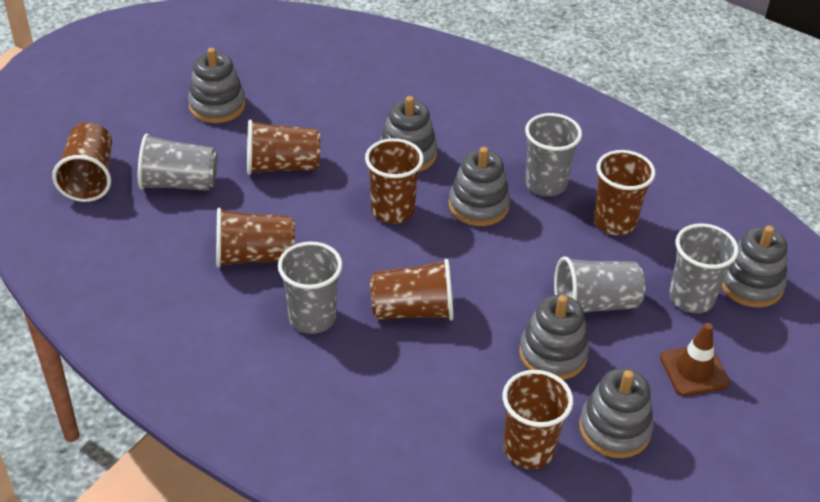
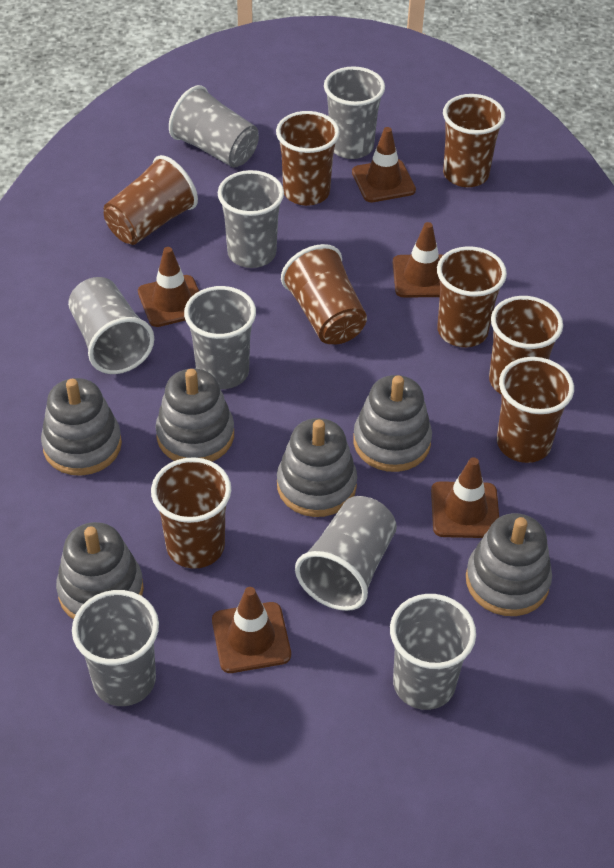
brown cup: [52,122,112,202] [216,208,295,268] [247,120,320,175] [365,138,424,224] [370,259,454,321] [503,370,573,469] [594,150,656,235] = 7 -> [104,155,198,245] [151,457,231,569] [276,111,340,206] [281,244,367,344] [437,246,507,347] [443,94,505,187] [489,296,563,395] [497,357,574,463] = 8
brown traffic cone: [660,323,730,396] = 1 -> [138,247,199,327] [212,587,291,673] [352,127,416,202] [393,222,443,297] [431,457,499,538] = 5
grey cup: [138,134,218,191] [278,242,343,334] [525,113,582,196] [554,256,646,313] [669,223,739,313] = 5 -> [68,277,154,374] [72,590,159,706] [169,85,259,168] [184,286,256,389] [218,170,284,268] [295,496,397,611] [324,66,385,159] [390,594,476,710] = 8

